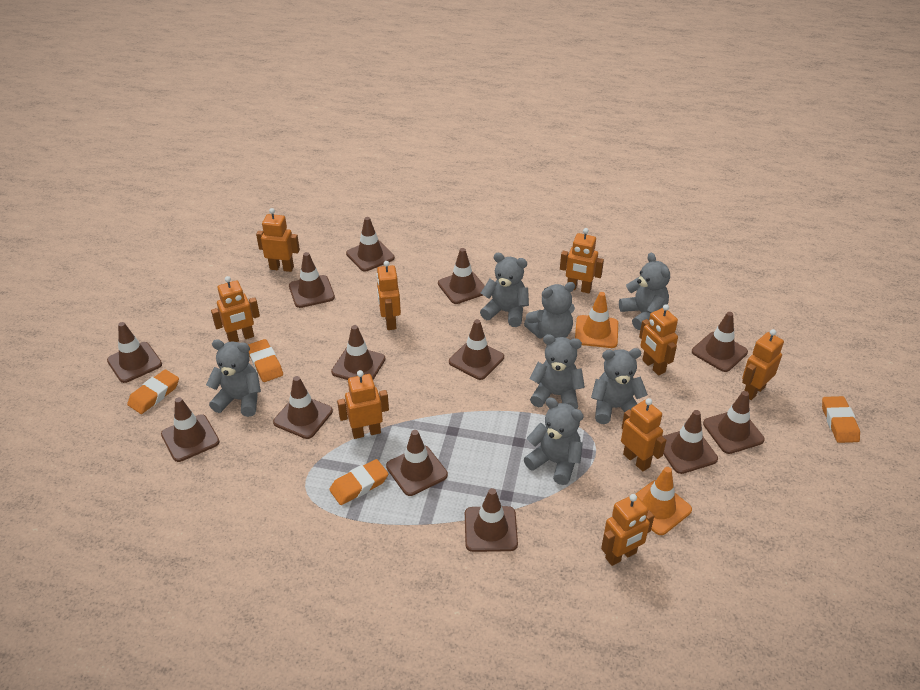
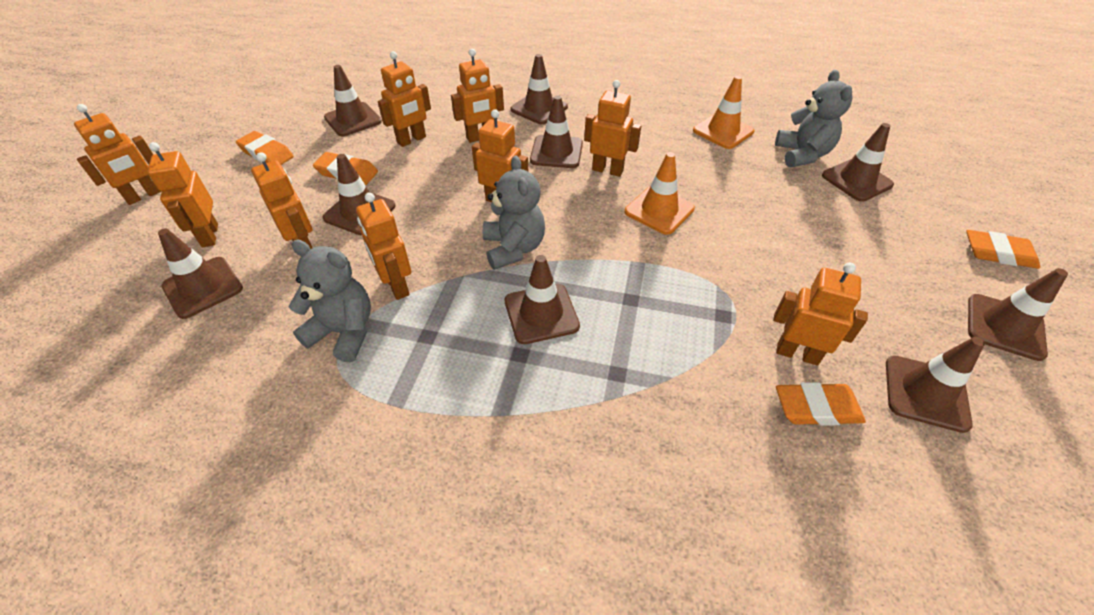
brown traffic cone: [107,322,162,383] [161,397,220,462] [273,376,333,439] [289,252,335,308] [331,325,386,380] [346,217,395,272] [386,430,448,496] [438,248,485,304] [449,319,504,380] [465,488,518,552] [663,410,718,474] [692,312,748,372] [703,391,765,454] = 13 -> [158,228,243,319] [322,154,396,235] [324,65,382,136] [505,255,580,344] [510,54,568,124] [530,96,583,168] [822,123,894,202] [886,337,985,433] [968,268,1068,361] = 9
grey teddy bear: [206,339,261,417] [480,253,529,327] [524,282,575,339] [524,397,584,485] [529,334,585,409] [591,348,648,424] [619,253,670,330] = 7 -> [288,240,371,362] [482,156,545,270] [775,70,853,167] = 3

